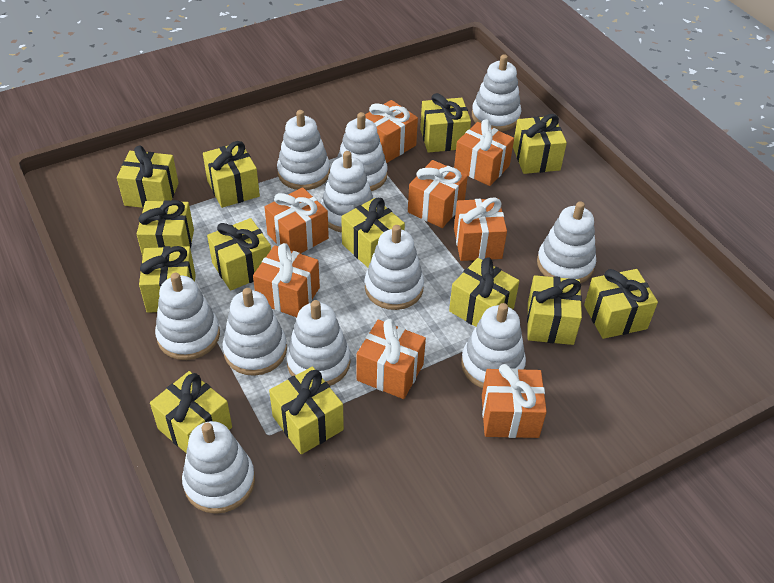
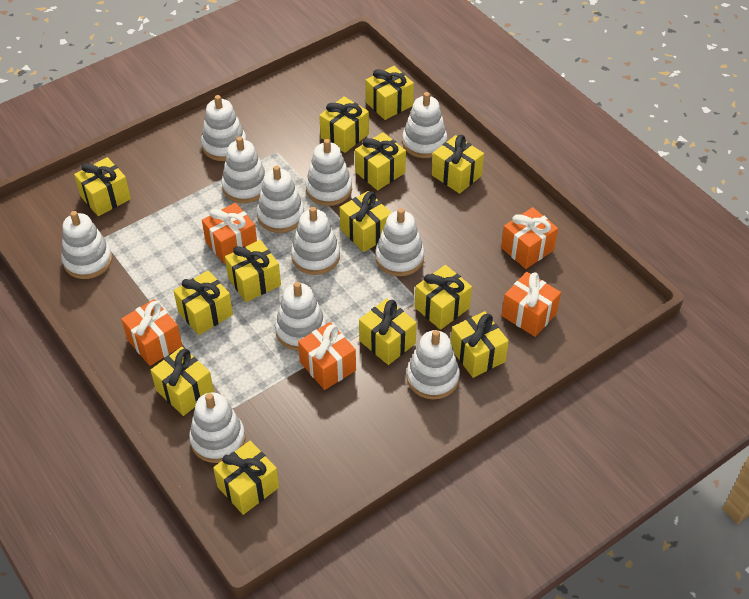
orange gift: [253,243,320,317] [264,188,329,254] [357,319,426,399] [365,100,418,163] [408,160,468,228] [454,119,514,186] [454,197,507,261] [482,364,547,438] = 8 -> [121,299,182,366] [202,203,257,264] [298,322,356,390] [501,207,558,269] [502,272,561,337] = 5

